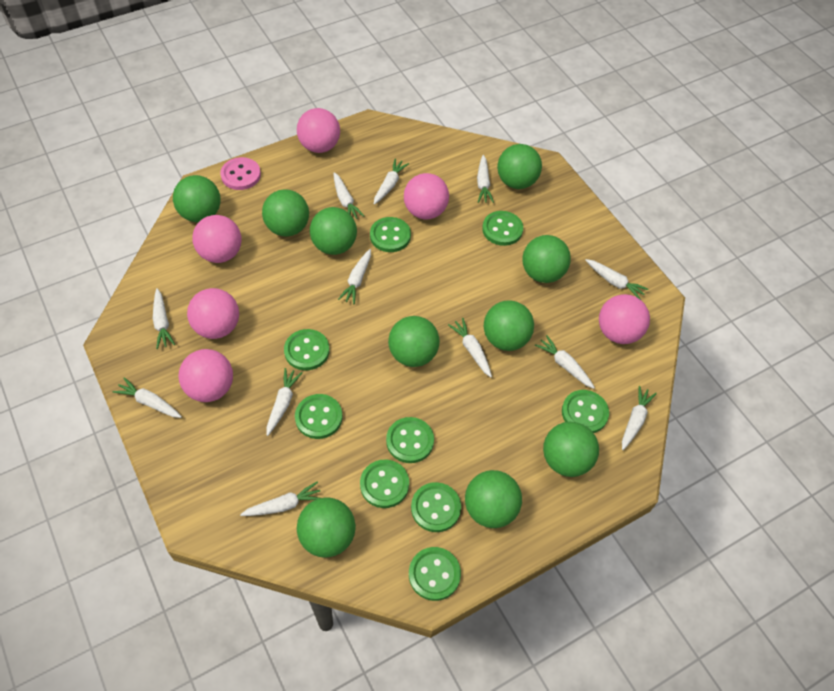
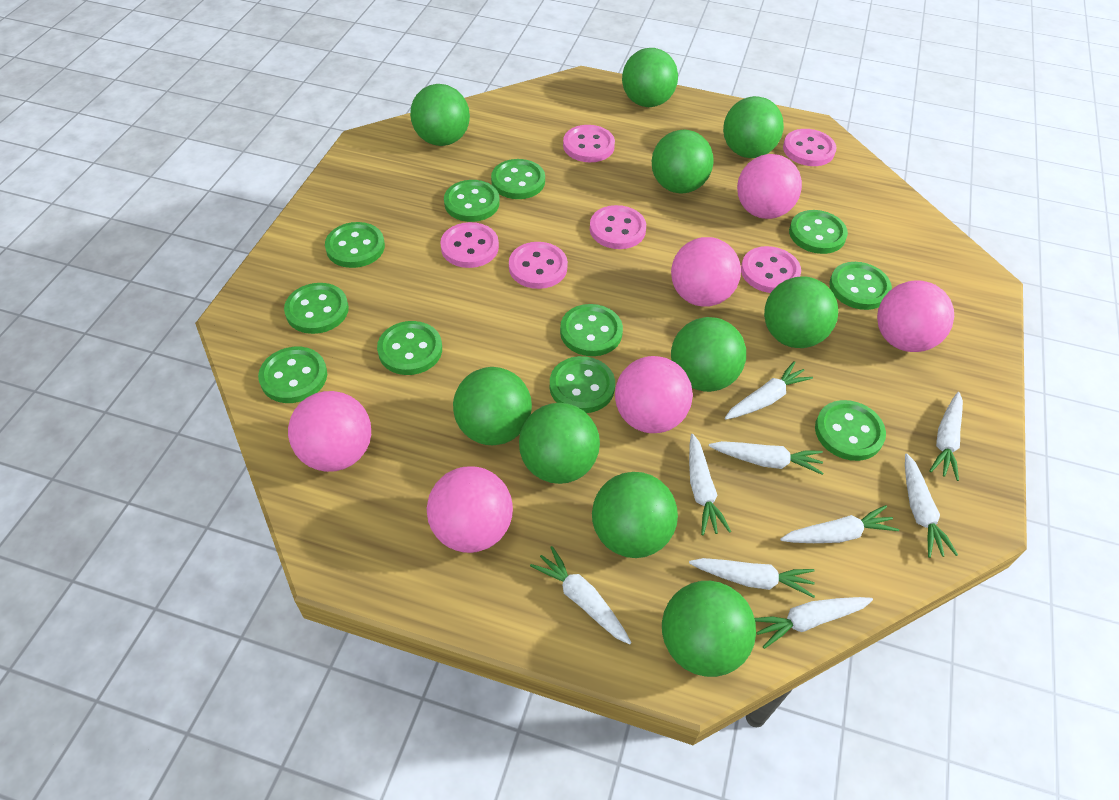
green button: [284,329,329,371] [295,394,342,439] [360,459,409,508] [370,217,411,252] [386,417,434,463] [409,547,461,601] [411,482,461,532] [482,211,523,246] [562,390,609,433] = 9 -> [258,347,327,403] [284,283,349,334] [325,222,385,268] [377,321,442,375] [444,180,500,222] [491,159,545,199] [550,356,615,413] [560,304,623,356] [789,210,848,254] [815,400,886,461] [829,262,892,310] = 11
pink button: [220,157,261,190] = 1 -> [440,222,499,268] [509,242,568,289] [563,125,615,162] [590,205,646,249] [741,246,801,293] [783,129,836,166] = 6
white carrot: [113,377,182,418] [153,288,175,349] [240,482,320,516] [267,368,303,436] [334,172,364,219] [338,249,371,304] [374,158,409,205] [448,318,492,377] [477,155,494,203] [535,335,595,389] [585,259,649,300] [622,386,657,450] = 12 -> [530,546,632,644] [689,434,731,535] [689,558,815,598] [709,441,823,475] [725,361,813,419] [754,597,873,649] [780,505,899,543] [905,453,958,558] [929,392,963,481] = 9

